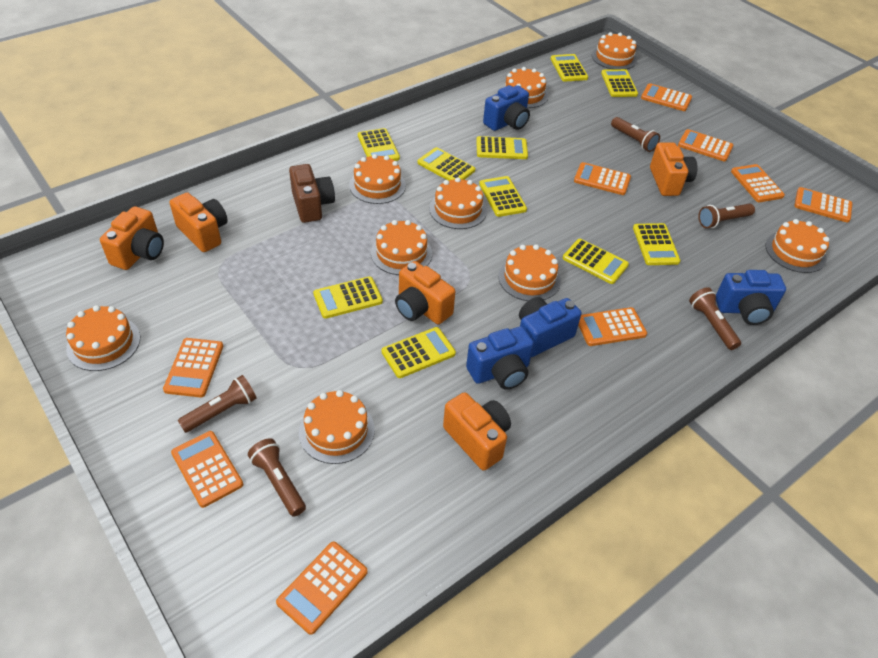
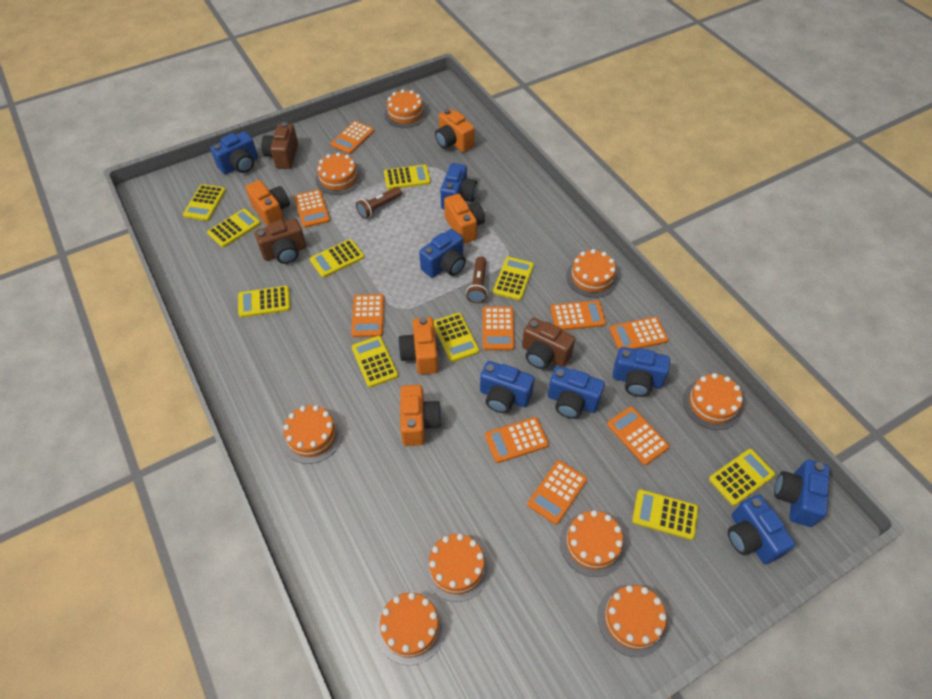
blue camera: [466,326,534,390] [483,85,530,131] [519,297,582,357] [716,270,786,325] = 4 -> [210,131,258,174] [419,229,466,278] [440,163,477,209] [480,361,535,413] [548,366,605,419] [613,347,670,397] [728,495,795,564] [774,460,830,527] = 8
brown camera: [289,164,335,223] = 1 -> [255,218,306,264] [261,122,298,169] [522,318,575,369] = 3
brown flashlight: [178,375,257,433] [248,438,306,517] [611,117,660,152] [689,287,741,350] [698,204,755,228] = 5 -> [356,187,402,219] [466,256,488,303] = 2

